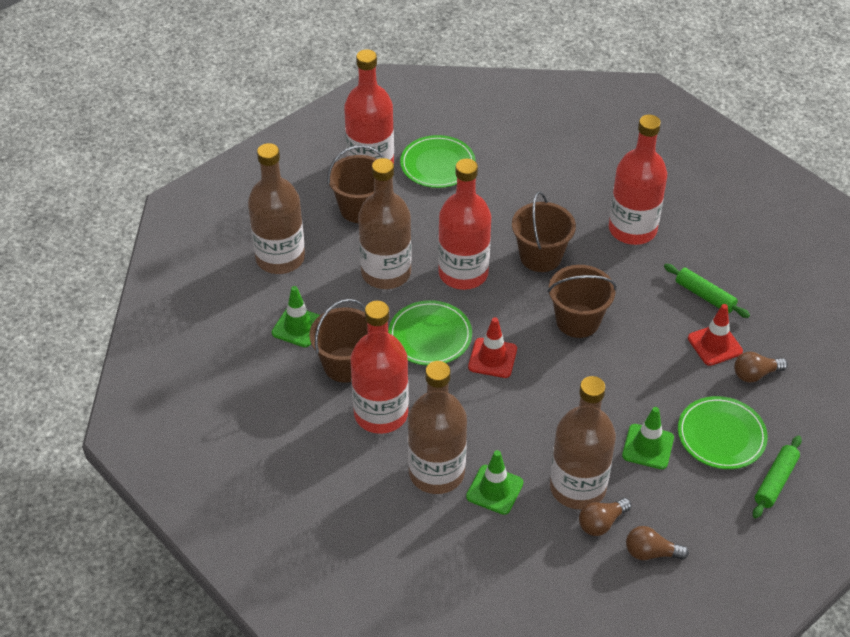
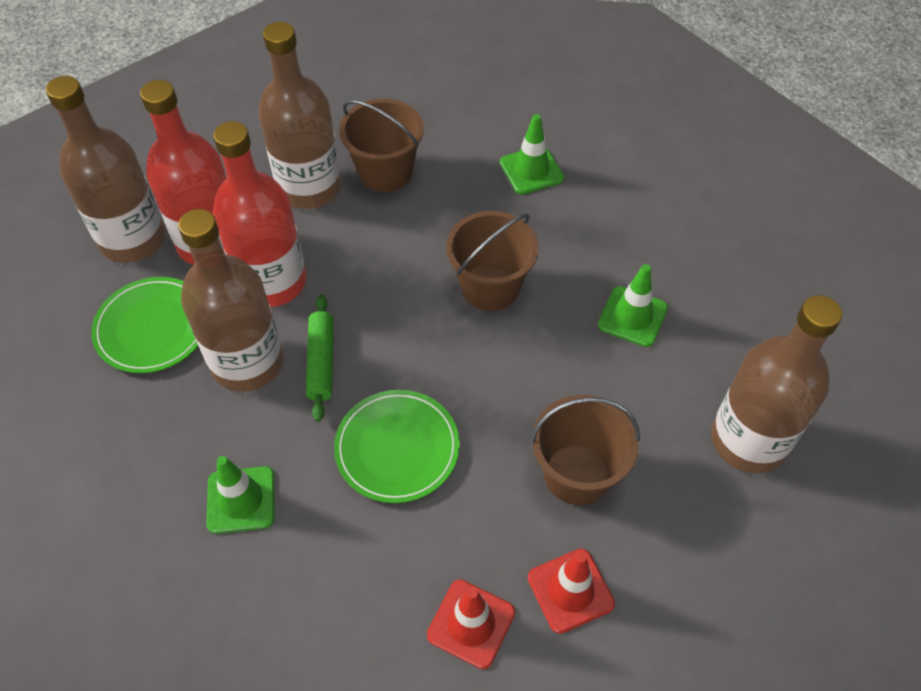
brown bucket: [309,299,368,383] [327,145,384,223] [512,191,576,272] [547,265,616,338] = 4 -> [339,99,424,192] [446,211,539,311] [530,395,640,505] = 3
brown light bulb: [579,498,631,536] [626,526,689,560] [734,352,788,382] = 3 -> none = 0
green plate: [388,300,472,366] [400,135,476,188] [678,396,768,469] = 3 -> [91,277,198,373] [334,390,460,503] = 2
green rolling pin: [664,264,750,318] [753,435,802,519] = 2 -> [306,294,334,422] = 1
red bottle: [344,49,394,164] [350,301,409,434] [438,159,491,290] [609,115,667,245] = 4 -> [140,80,227,265] [213,121,306,307] = 2

